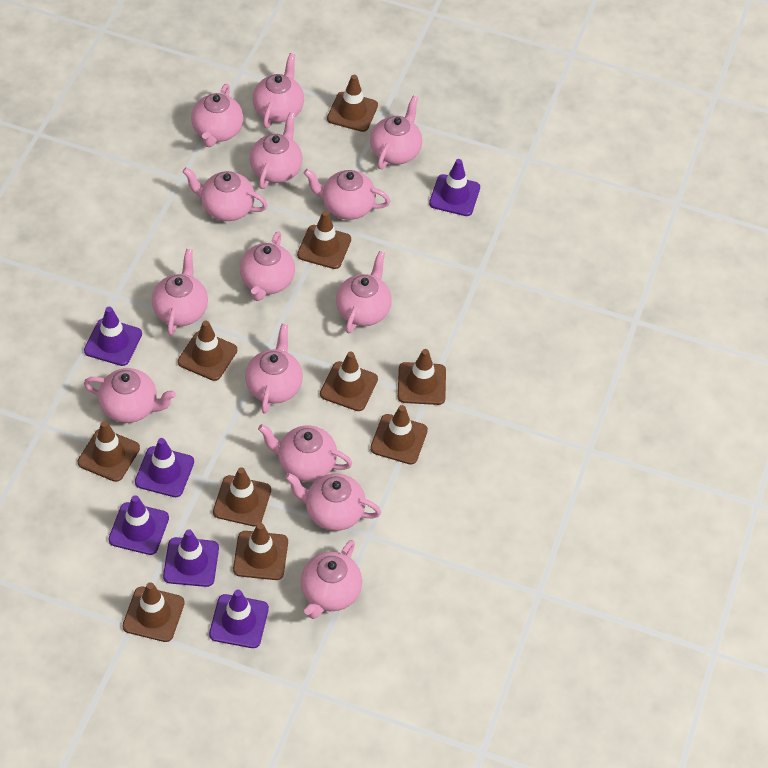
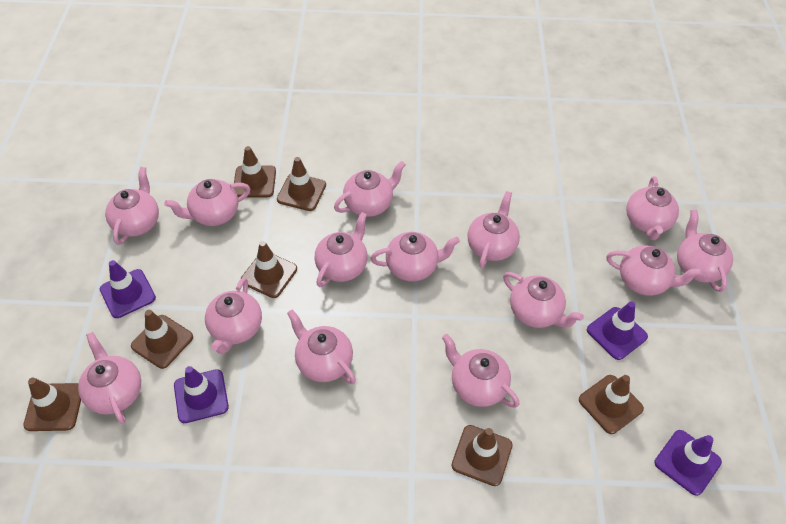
brown traffic cone: [78,421,140,482] [123,582,185,642] [178,321,237,381] [213,467,271,527] [233,523,288,580] [297,211,351,269] [320,352,378,411] [327,75,378,132] [370,405,428,464] [398,349,446,405] = 10 -> [23,378,81,431] [131,310,193,369] [234,146,276,197] [241,241,297,298] [277,157,326,211] [451,425,513,486] [579,375,644,434] = 7
purple traffic cone: [84,307,142,366] [108,495,169,555] [135,438,194,497] [163,529,219,587] [209,590,269,648] [429,159,480,216] = 6 -> [100,260,156,318] [174,366,229,423] [587,302,648,360] [655,430,722,496] = 4

